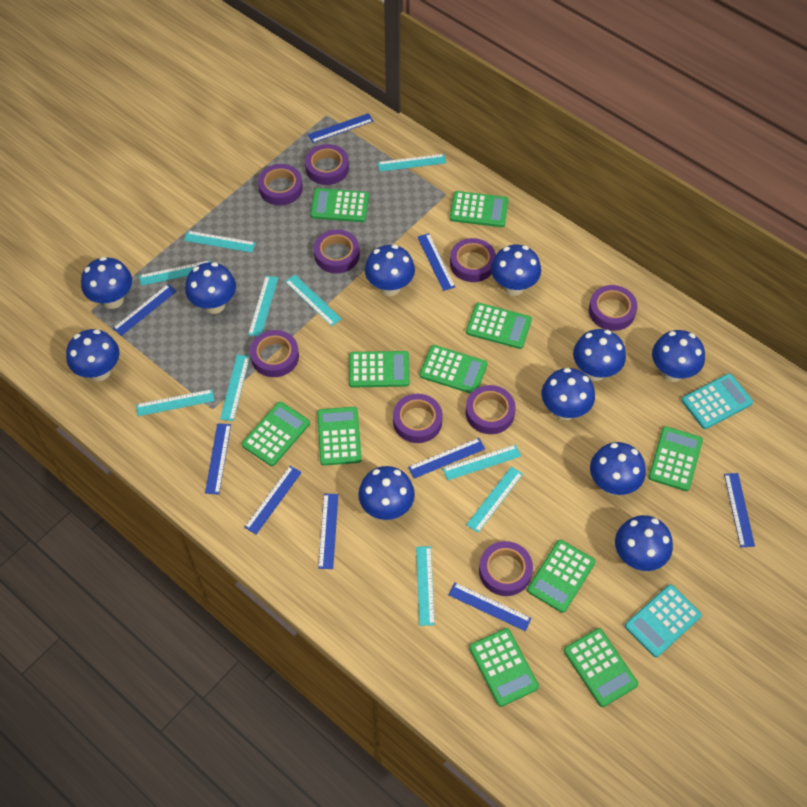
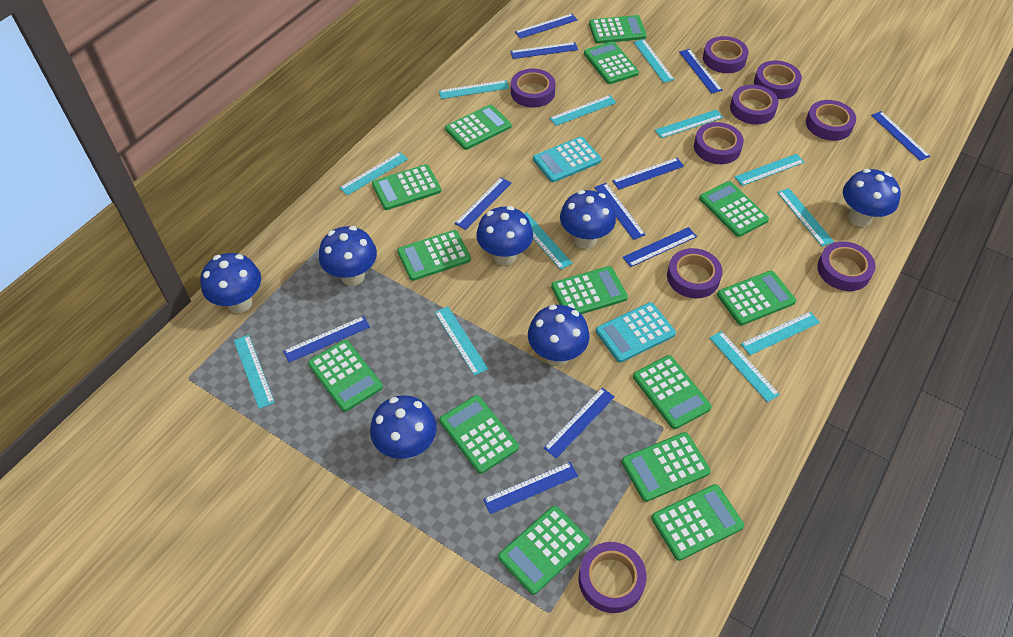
blue mushroom: [66,329,119,381] [81,257,132,309] [185,262,236,314] [358,466,415,520] [365,245,415,296] [491,244,541,296] [541,368,595,420] [573,329,626,381] [590,442,646,495] [615,515,673,571] [652,330,705,382] = 11 -> [200,253,261,313] [319,226,377,286] [370,395,437,459] [476,206,533,265] [528,305,590,366] [560,190,616,249] [843,169,901,227] = 7
blue ruler: [113,284,177,336] [205,423,231,495] [244,466,302,534] [308,113,373,143] [318,494,338,569] [408,438,485,479] [418,233,455,291] [449,583,532,631] [724,473,755,548] = 9 -> [283,316,370,363] [454,177,512,230] [483,462,578,514] [510,42,578,59] [515,14,577,39] [544,388,615,458] [594,183,646,240] [612,158,684,190] [623,227,697,267] [679,49,722,94] [871,111,930,161] = 11
green calculator: [242,402,310,466] [310,188,369,222] [317,407,362,466] [349,351,410,388] [419,345,488,394] [450,191,509,227] [466,303,532,349] [469,628,539,707] [527,540,596,613] [564,628,638,707] [648,426,703,491] = 11 -> [308,340,383,412] [372,164,441,210] [397,230,471,281] [439,395,519,474] [445,105,511,150] [498,506,590,595] [551,266,628,314] [584,41,639,84] [589,15,647,44] [622,432,711,502] [633,355,712,429] [651,484,744,561] [699,181,769,237] [717,271,796,325] = 14
turquoise ruler: [136,389,214,416] [139,260,210,286] [184,231,256,253] [220,355,250,421] [248,276,278,336] [285,275,341,326] [378,154,446,172] [416,546,435,626] [443,444,521,480] [466,466,523,533] = 10 -> [234,335,275,409] [339,152,408,196] [435,306,488,376] [439,80,509,99] [524,212,572,270] [550,95,617,126] [634,39,675,83] [655,110,723,138] [710,331,780,402] [735,154,804,186] [741,312,820,355] [777,188,834,246] = 12

